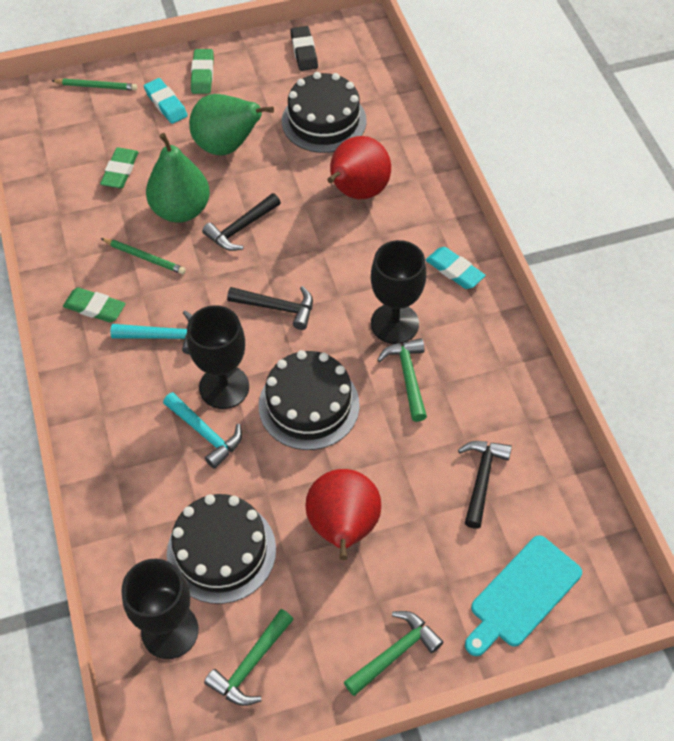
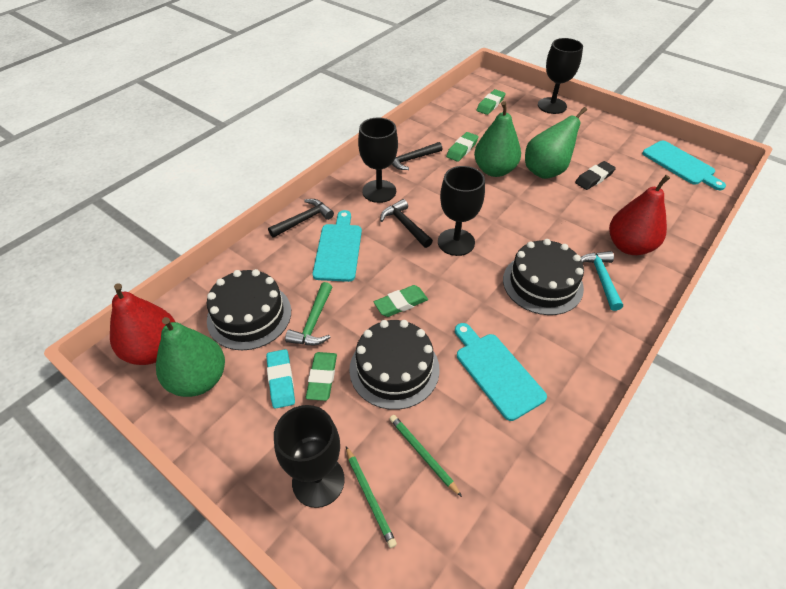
black goblet: [122,559,199,659] [187,305,249,409] [371,240,426,344] = 3 -> [274,405,345,508] [358,117,398,203] [438,166,485,256] [538,38,583,114] = 4
green eraser: [63,287,126,323] [100,148,138,188] [191,49,214,94] = 3 -> [306,352,337,401] [374,285,428,317] [446,132,479,162] [477,89,506,115] = 4
green hammer: [204,609,294,706] [344,611,443,696] [377,338,427,422] = 3 -> [285,282,332,345] = 1
green pear: [146,133,210,222] [189,94,274,156] = 2 -> [156,317,225,397] [474,101,521,177] [525,107,587,179] = 3
turquoise cutting board: [465,535,582,656] = 1 -> [313,210,362,282] [455,323,547,421] [642,140,726,190] = 3
turquoise eraser: [144,78,188,124] [426,247,486,289] = 2 -> [266,349,295,409] = 1
turquoise hammer: [111,311,192,355] [163,392,242,469] = 2 -> [581,251,623,311] = 1

